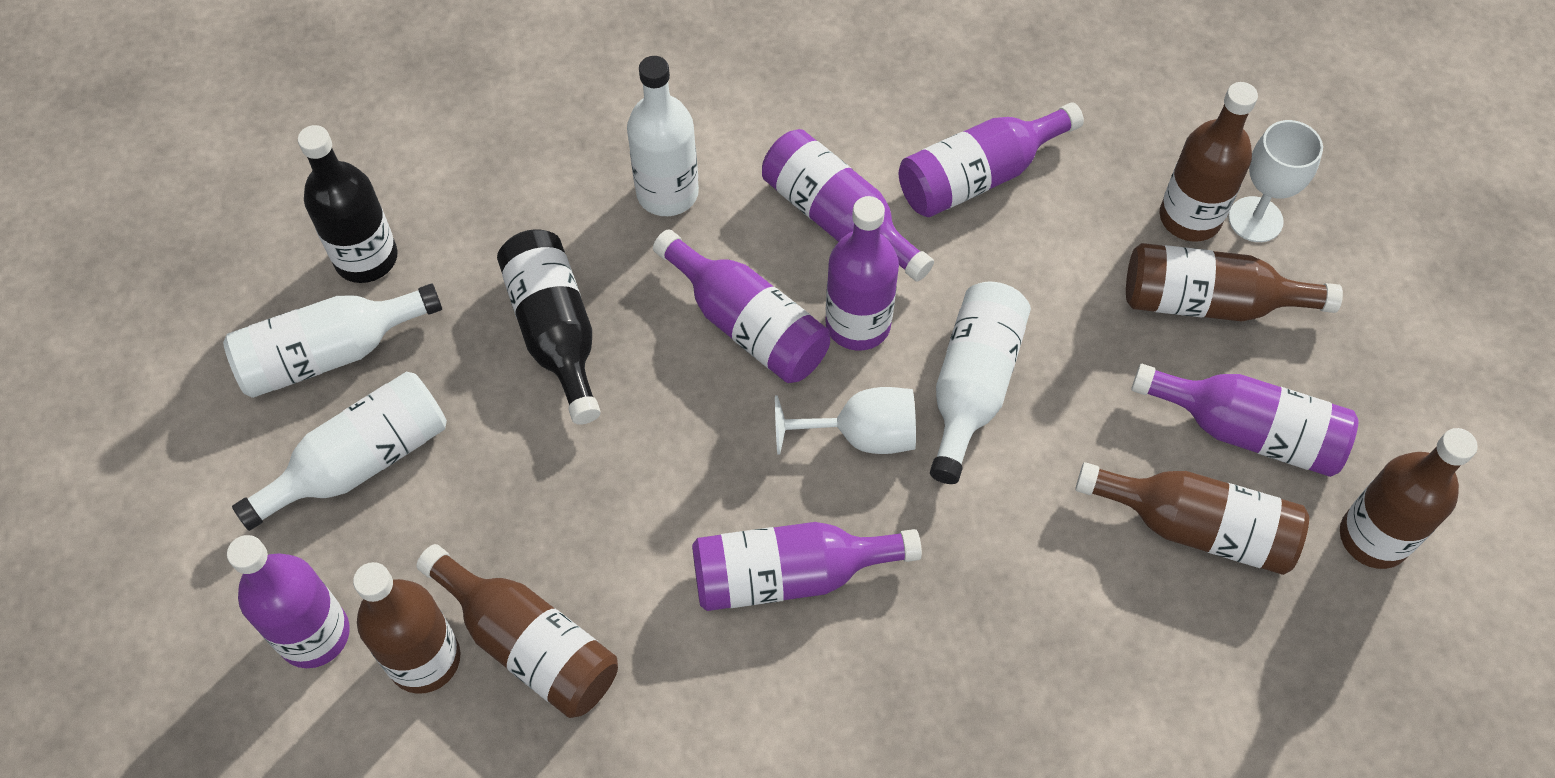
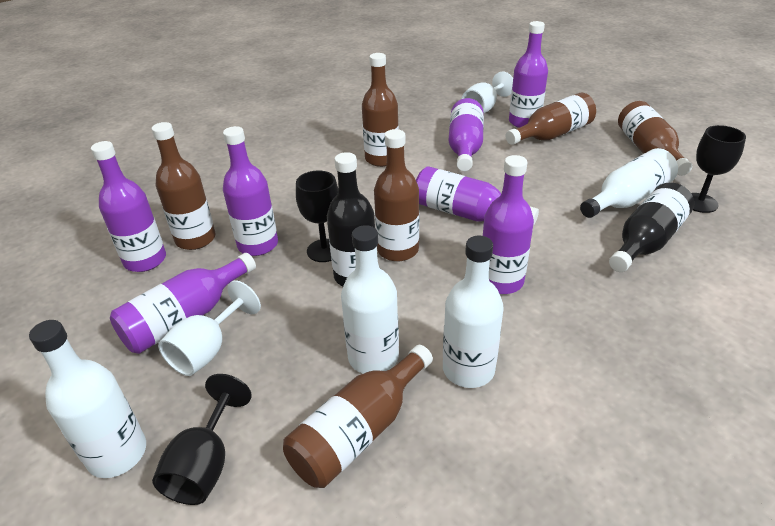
black goblet: none = 0 -> [152,374,252,505] [296,170,338,262] [691,125,746,213] = 3

